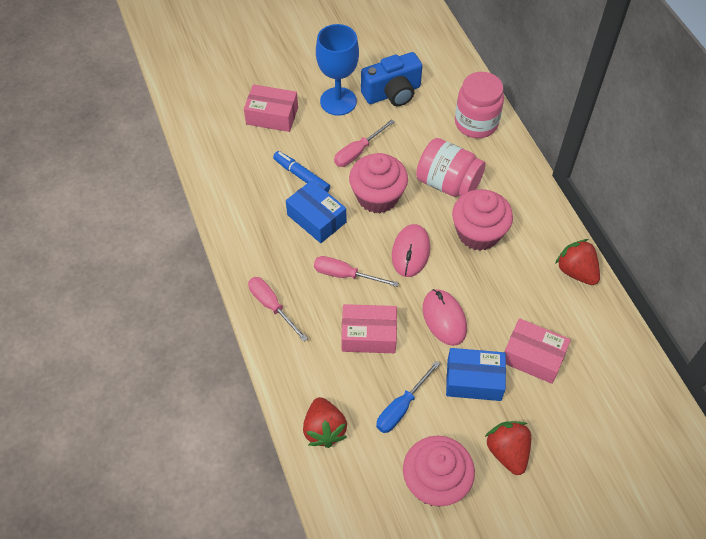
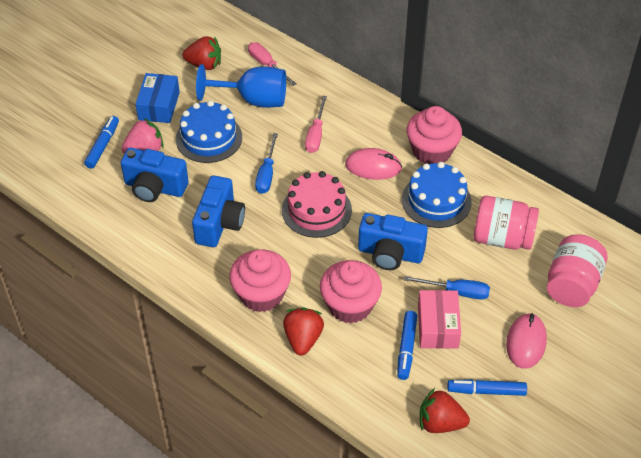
blue box: [286,180,346,243] [446,348,506,401] = 2 -> [135,73,180,123] = 1
blue cake: none = 0 -> [176,100,242,163] [402,162,472,228] = 2
blue camera: [361,52,422,106] = 1 -> [121,148,189,202] [192,175,245,247] [358,213,428,270] = 3
blue marker: [273,151,330,192] = 1 -> [84,116,119,169] [397,311,417,380] [447,379,527,396] = 3
blue screwdriver: [376,361,440,433] = 1 -> [255,133,278,194] [404,276,490,300] = 2
pink box: [244,84,298,132] [341,304,397,353] [504,318,571,384] = 3 -> [418,290,461,349] = 1
pink cake: none = 0 -> [282,171,352,238] = 1
pink screwdriver: [248,277,308,342] [314,256,399,287] [334,119,394,167] = 3 -> [248,42,297,86] [305,96,327,153] = 2
pink strawberry: none = 0 -> [122,118,164,154] = 1

